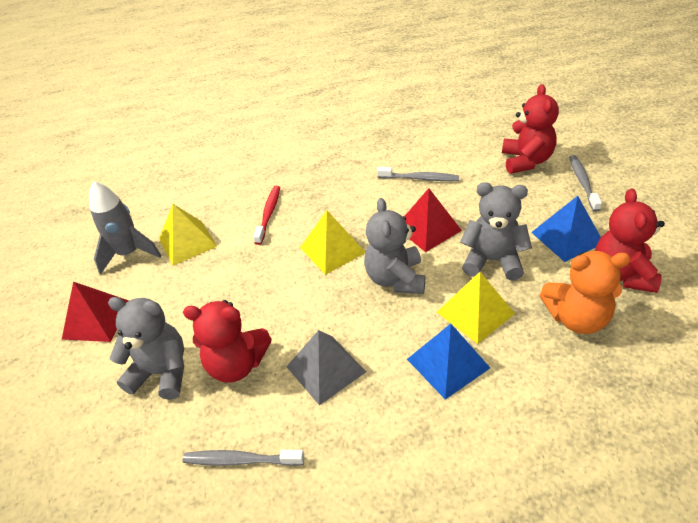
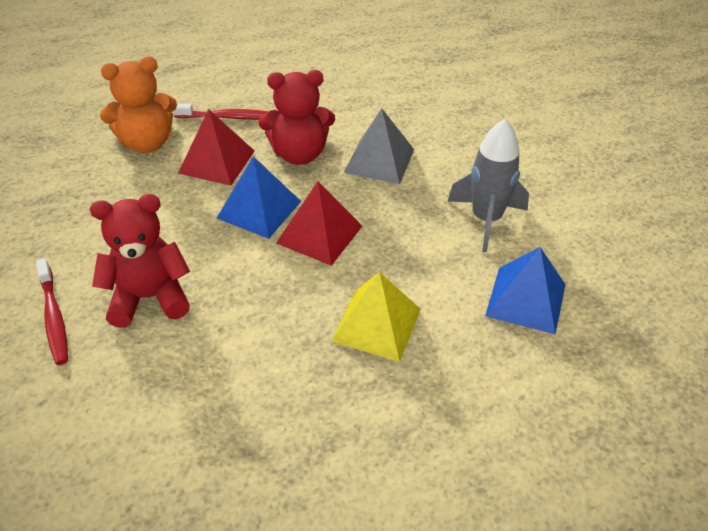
grey teddy bear: [108,297,184,400] [364,198,425,294] [460,182,532,281] = 3 -> none = 0
grey toothbrush: [182,450,304,466] [377,167,459,181] [569,155,602,212] = 3 -> none = 0
red teddy bear: [183,300,272,383] [502,84,559,174] [595,188,665,293] = 3 -> [90,194,190,328] [258,70,335,165] = 2
red toothbrush: [253,186,280,245] = 1 -> [36,258,68,365] [173,103,269,120] = 2
yellow pyramid: [159,204,217,266] [300,210,365,275] [437,272,515,344] = 3 -> [331,272,421,362] = 1

